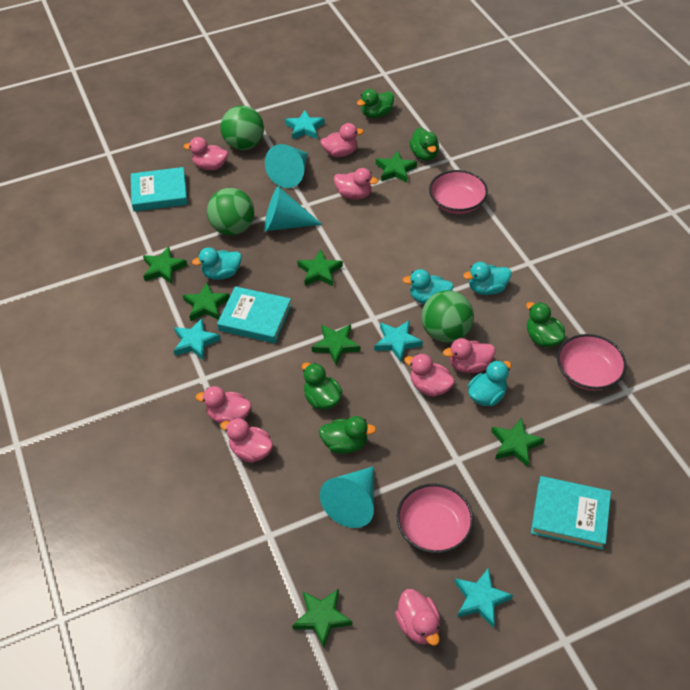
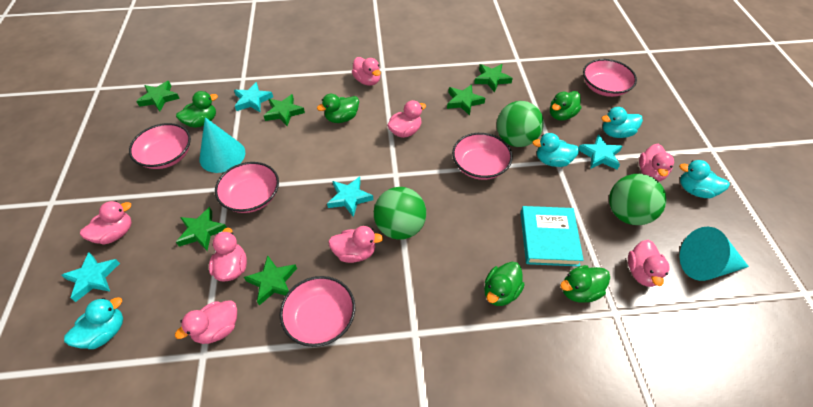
green star: [143,246,188,284] [183,283,230,321] [292,589,352,648] [297,249,343,286] [312,324,361,365] [376,150,417,183] [491,417,544,467] = 7 -> [136,81,180,111] [176,207,227,251] [244,255,297,305] [264,94,305,126] [447,84,485,116] [474,64,513,93] = 6
pink bowl: [397,483,474,554] [429,170,488,214] [557,334,627,391] = 3 -> [129,123,191,169] [215,162,279,213] [280,276,355,347] [452,133,513,180] [583,59,637,97] = 5
turquoise book: [131,167,188,211] [217,286,292,343] [531,476,611,550] = 3 -> [520,206,584,267] = 1
turquoise cone: [264,186,322,231] [265,144,308,188] [320,466,374,528] = 3 -> [199,117,245,173] [680,227,749,281] = 2

